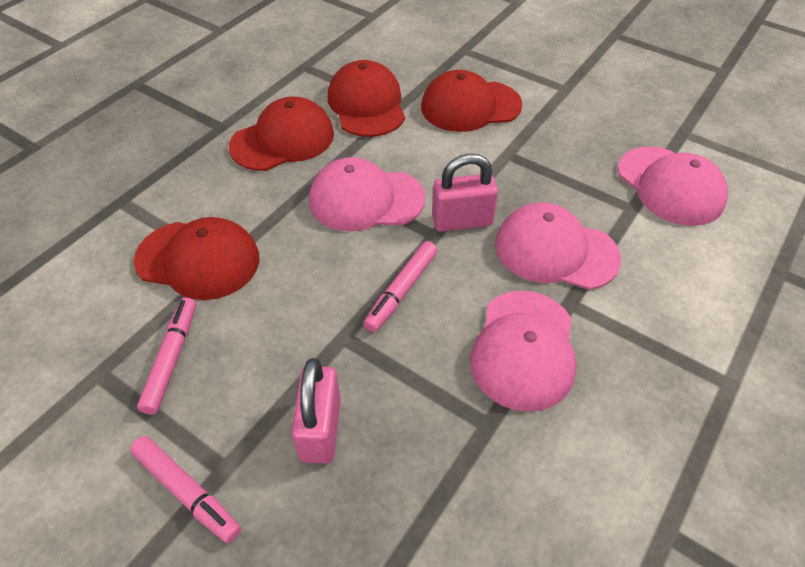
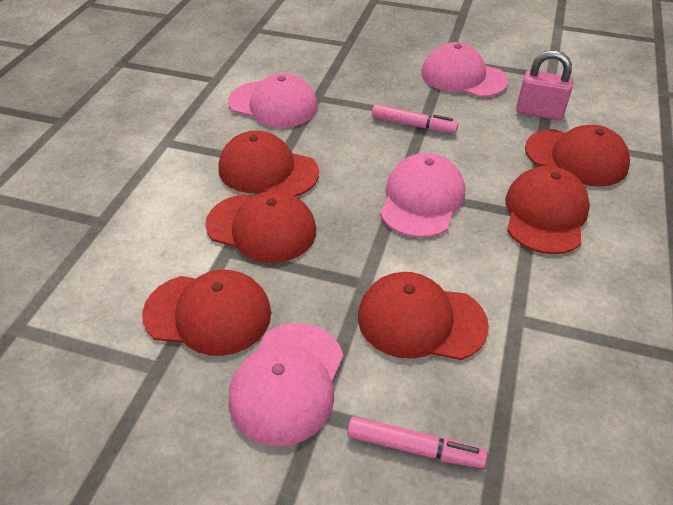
pink marker: [130,436,241,543] [137,298,196,415] [363,241,438,332] = 3 -> [347,416,487,468] [372,104,458,133] = 2
pink padlock: [291,358,341,464] [432,153,498,232] = 2 -> [516,50,573,120] = 1
red cap: [134,217,259,300] [229,97,334,171] [328,60,405,137] [421,70,522,132] = 4 -> [142,270,271,356] [205,191,316,263] [219,131,319,197] [358,272,489,360] [505,166,590,254] [525,125,630,187] = 6

